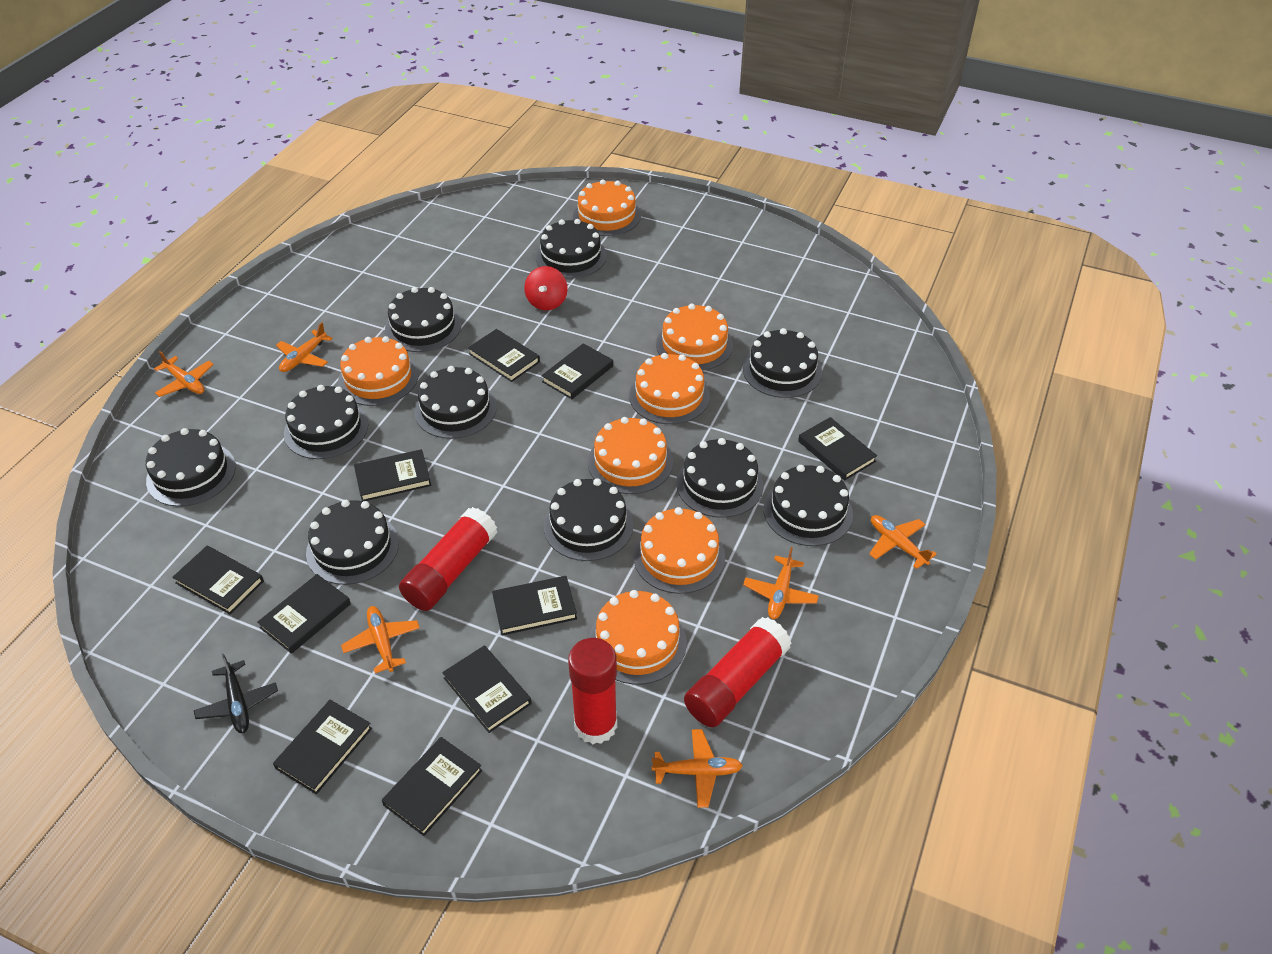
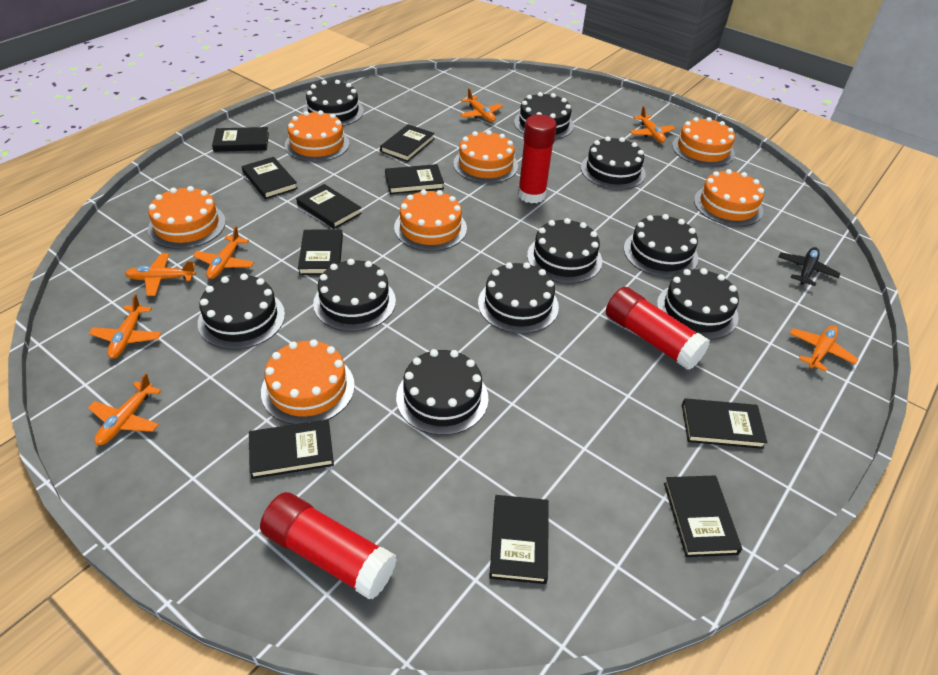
orange plane: [154,351,214,397] [276,323,333,372] [341,606,420,673] [652,729,743,808] [743,547,819,619] [869,515,937,569] = 6 -> [88,373,161,445] [89,294,161,359] [125,253,196,296] [193,226,254,279] [460,88,503,122] [630,106,676,143] [790,326,858,372] = 7
red spinning top: [524,266,568,310] = 1 -> none = 0

